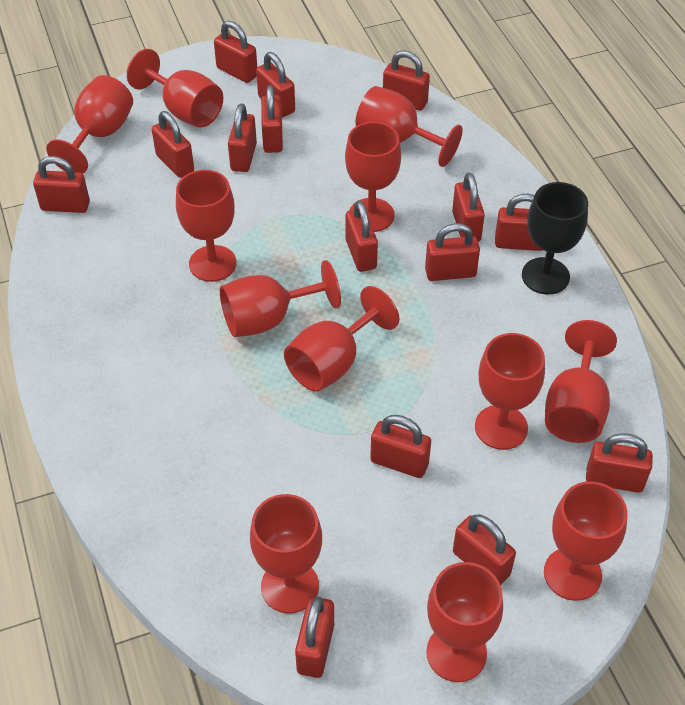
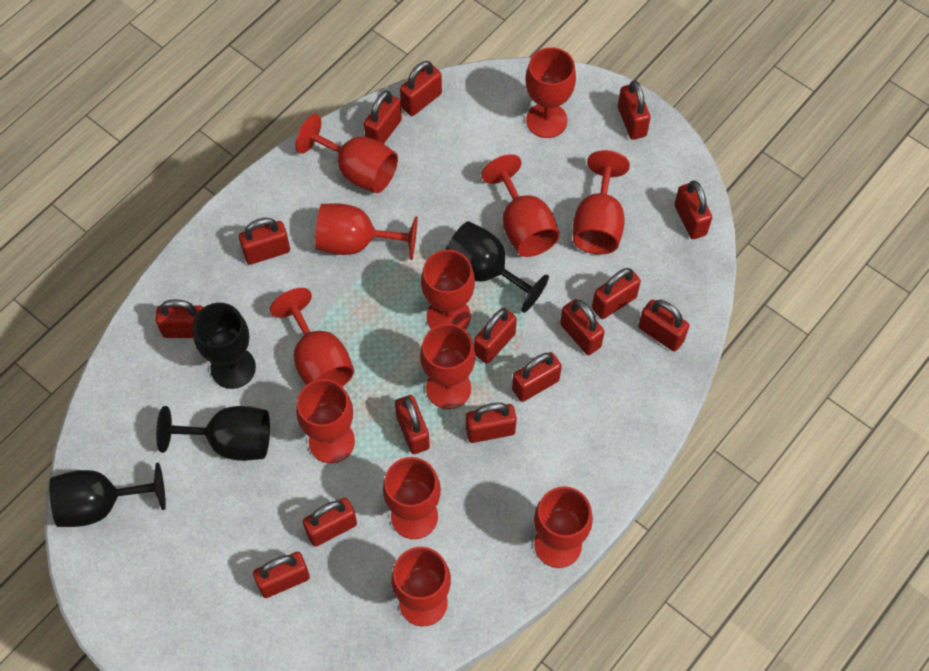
black goblet: [522,182,588,294] = 1 -> [49,462,166,527] [156,406,270,461] [192,303,256,389] [445,221,549,313] = 4

